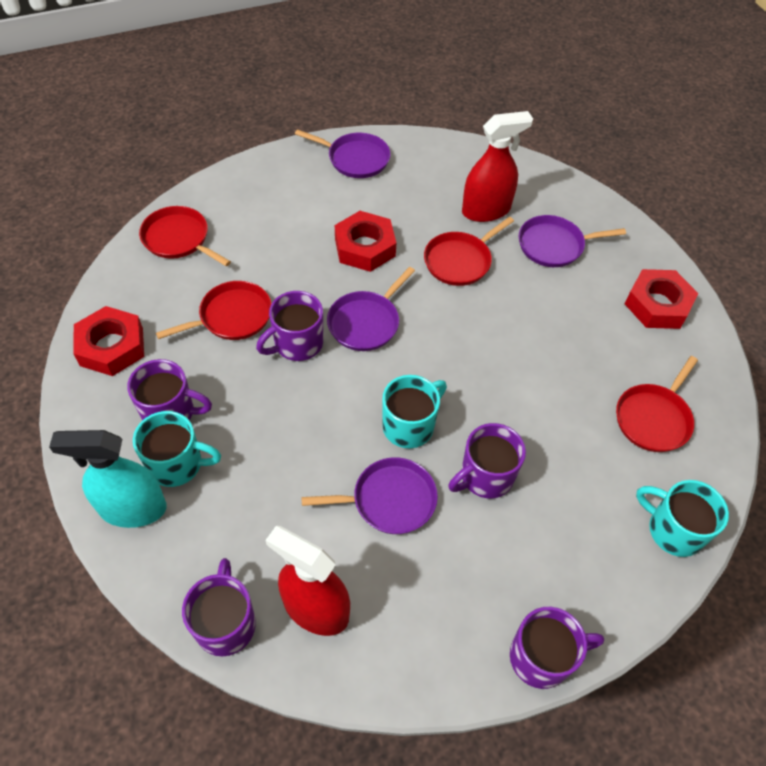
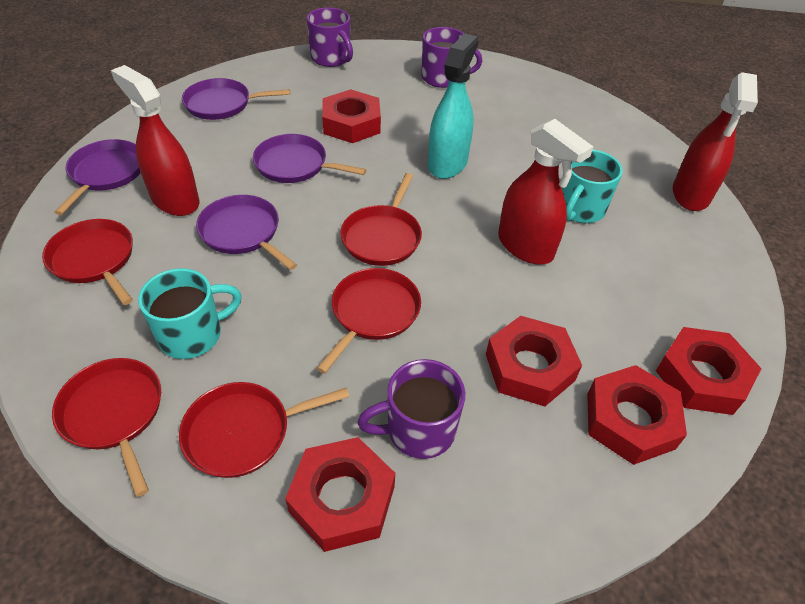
purple mug: [127,359,212,421] [182,558,256,656] [256,291,323,361] [448,423,526,498] [510,607,604,689] = 5 -> [307,7,353,67] [357,359,465,459] [422,27,482,88] = 3
red nut: [73,306,144,376] [335,211,396,272] [625,269,698,329] = 3 -> [285,437,395,552] [322,89,381,143] [486,316,582,407] [587,365,687,465] [656,327,762,415] = 5
red pan: [139,206,231,266] [156,281,272,340] [424,217,514,286] [616,356,698,452] = 4 -> [42,219,133,305] [52,358,161,497] [179,382,350,478] [316,268,421,374] [340,173,422,266] = 5
red spray bottle: [266,526,350,636] [462,111,533,222] = 2 -> [111,65,199,216] [498,119,593,265] [673,72,758,211] = 3
turquoise mug: [133,411,221,487] [382,375,447,448] [636,480,729,557] = 3 -> [138,268,242,359] [561,150,623,223] = 2

